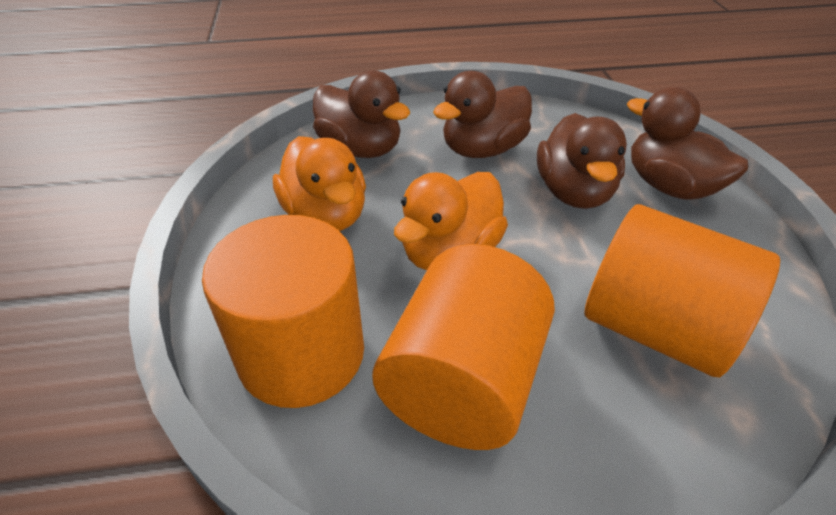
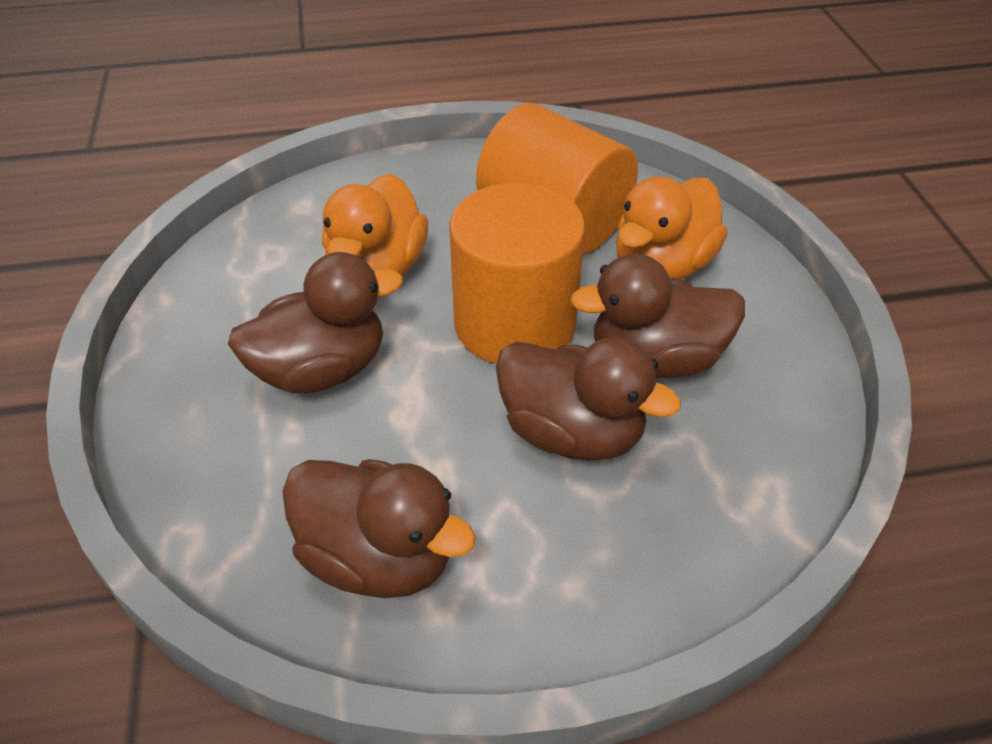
orange cylinder: [202,215,364,408] [372,244,555,450] [585,204,780,377] = 3 -> [449,183,585,364] [476,103,638,254] = 2

